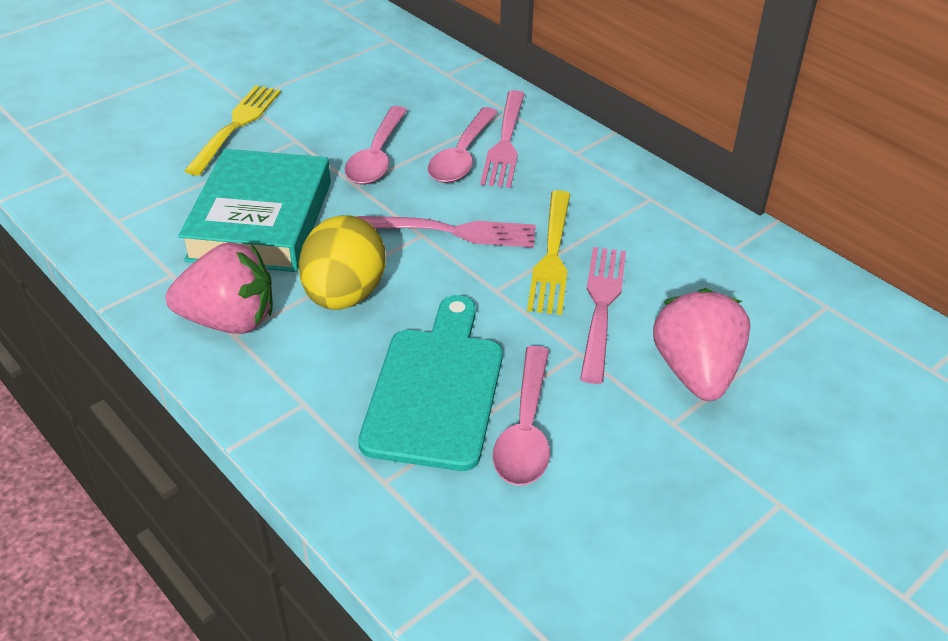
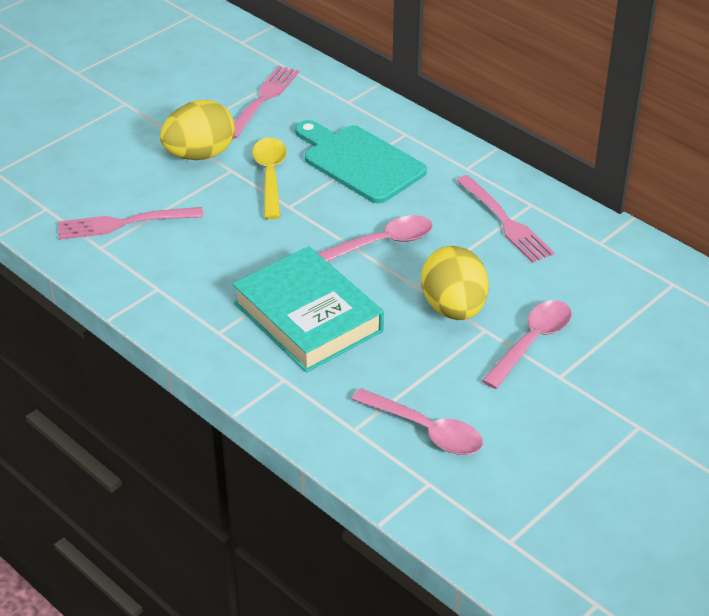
pink strawberry: [166,242,273,334] [653,288,751,401] = 2 -> none = 0
yellow egg: [299,215,385,310] = 1 -> [160,100,235,160] [421,246,489,320] = 2
yellow fork: [184,85,281,176] [527,190,570,315] = 2 -> none = 0
yellow spoon: none = 0 -> [252,137,287,219] = 1

